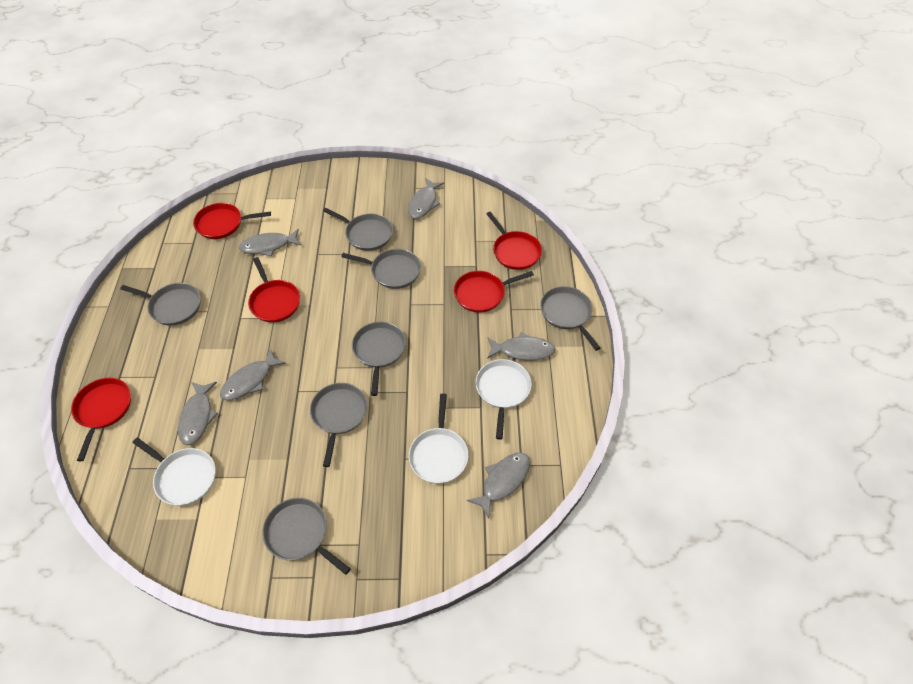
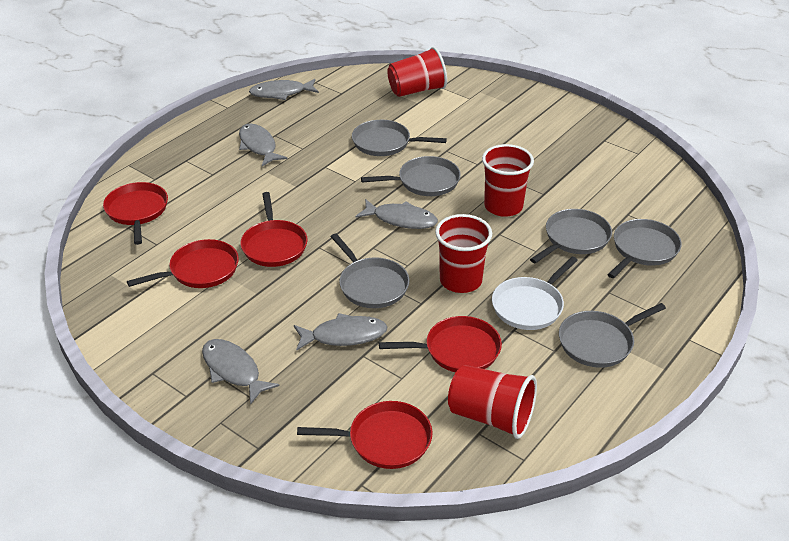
grey fish: [178,382,218,445] [220,349,286,400] [239,229,302,256] [408,178,444,219] [467,453,530,518] [487,332,555,361] = 6 -> [202,339,279,405] [239,124,287,166] [249,79,319,100] [294,313,388,351] [356,199,438,229] = 5
grey pan: [120,283,201,326] [262,498,351,575] [310,383,367,467] [323,208,393,251] [341,249,421,289] [352,322,406,396] [540,286,600,351] = 7 -> [331,233,409,308] [352,120,447,156] [361,156,461,196] [530,209,612,263] [559,303,666,368] [607,219,682,278] = 6
red cup: none = 0 -> [387,47,447,97] [435,214,492,293] [448,365,537,439] [482,144,534,217] = 4
white pan: [133,437,216,506] [409,393,468,484] [476,359,532,440] = 3 -> [492,257,578,330] = 1

